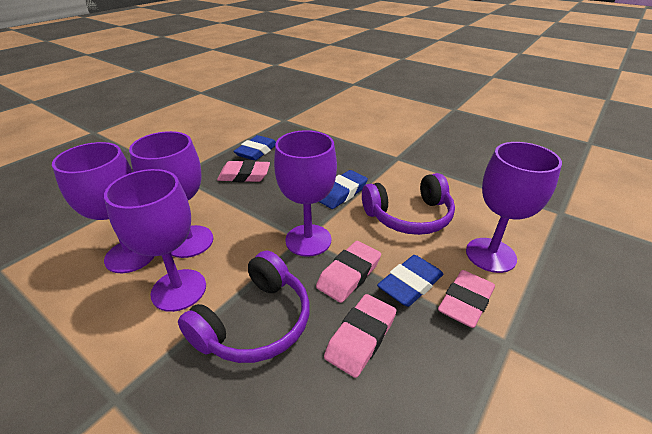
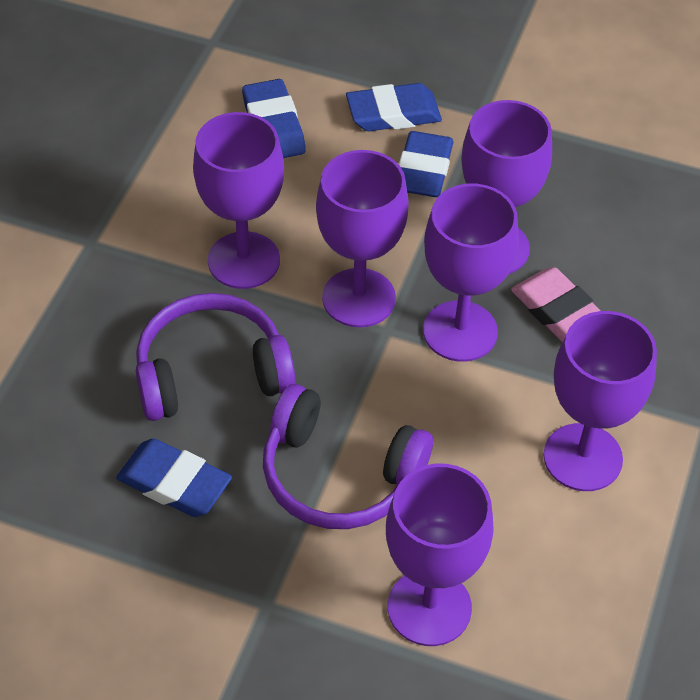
blue eraser: [233,135,276,160] [319,170,368,209] [377,255,443,307] = 3 -> [116,439,232,517] [242,79,306,158] [346,83,442,131] [399,131,453,197] = 4
pink eraser: [217,160,270,182] [316,241,381,303] [324,294,396,378] [438,270,495,328] = 4 -> [511,267,601,342] = 1
purple goblet: [52,142,154,273] [104,169,206,312] [129,131,213,258] [274,130,337,257] [466,142,562,273] = 5 -> [193,112,284,289] [316,150,409,327] [386,464,494,646] [423,184,519,362] [462,100,552,274] [543,311,657,491] = 6

